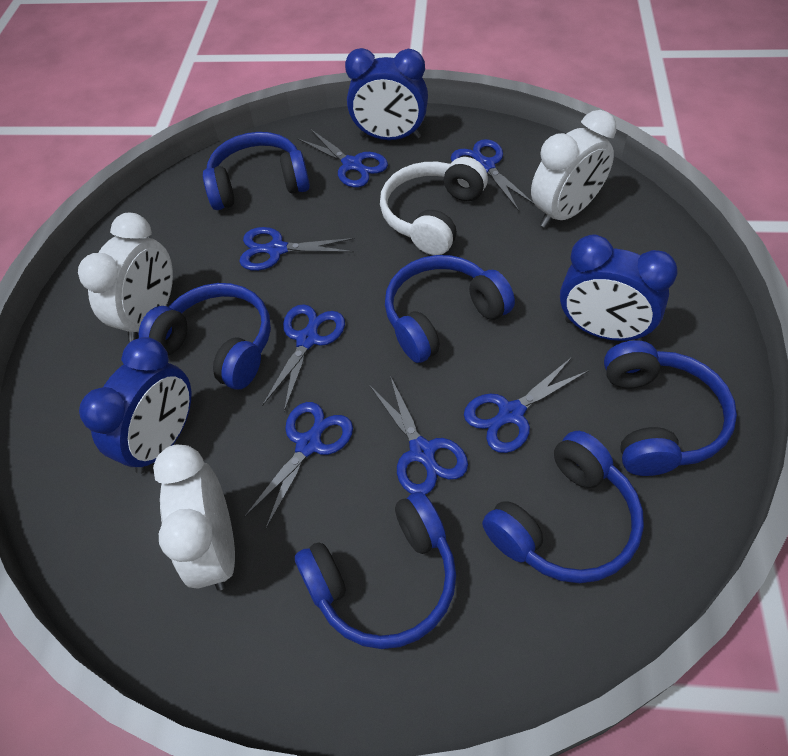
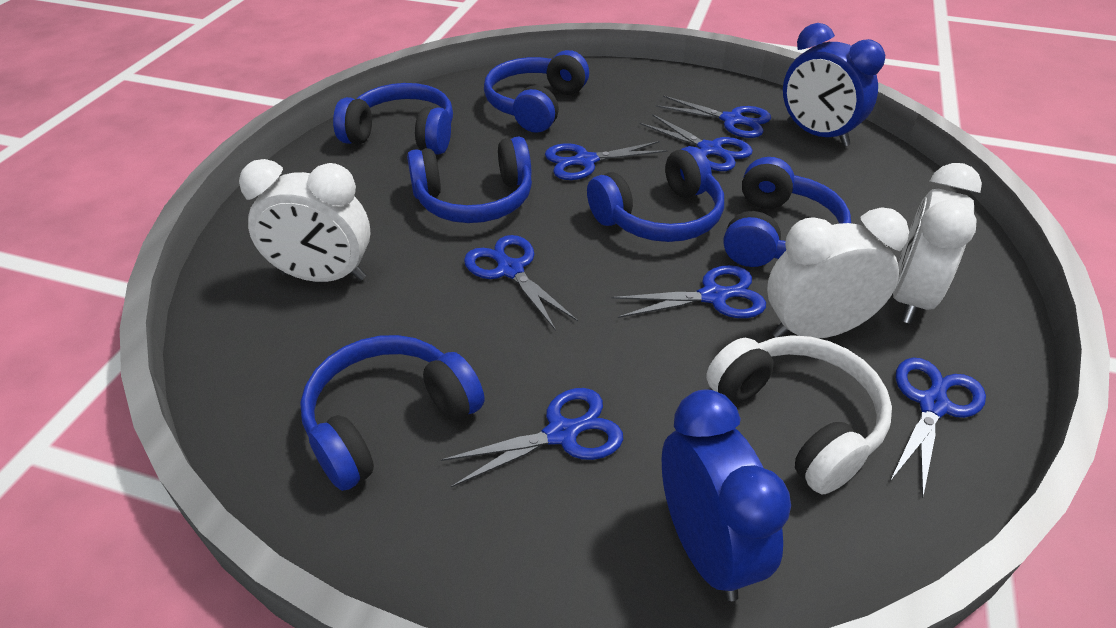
blue clock: [79,337,191,474] [345,48,428,140] [560,234,678,341] = 3 -> [662,389,791,601] [783,23,885,147] = 2

